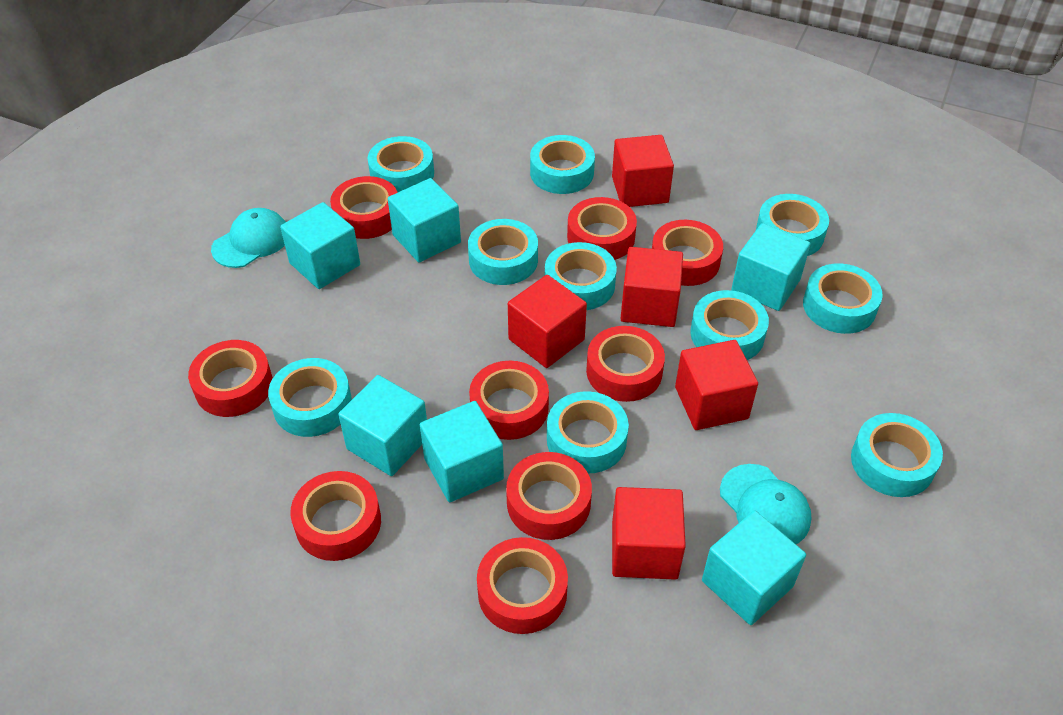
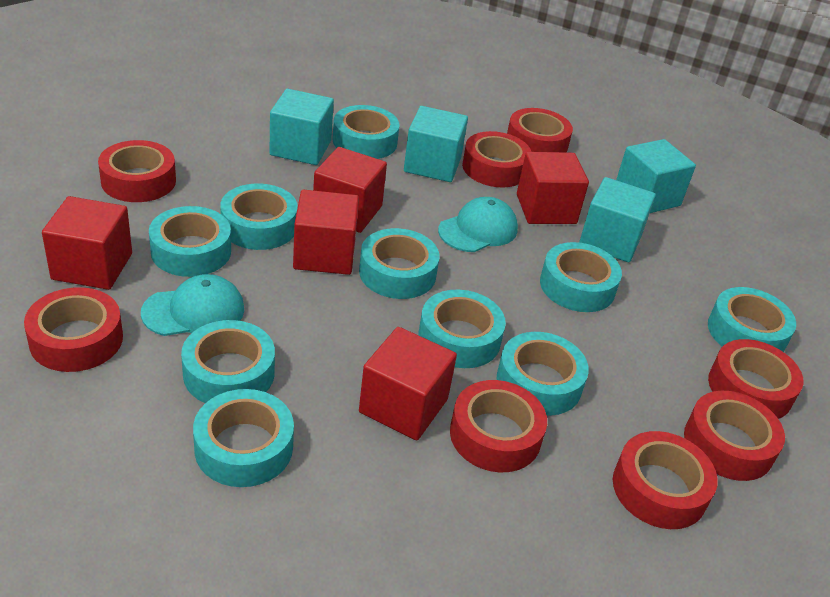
red tape: [188,340,273,417] [290,471,381,561] [330,176,398,239] [469,361,549,440] [477,537,568,634] [506,452,592,540] [567,197,637,260] [586,326,665,402] [652,220,723,286] = 9 -> [24,287,123,372] [98,140,176,202] [450,380,547,472] [462,131,531,188] [507,108,573,153] [613,431,718,529] [684,391,785,481] [708,339,804,419] = 8
turquoise cube: [280,202,360,289] [338,375,427,476] [388,178,461,262] [420,401,504,502] [702,511,806,625] [731,223,811,311] = 6 -> [270,89,334,165] [404,106,468,182] [579,177,656,262] [616,139,696,213] = 4

